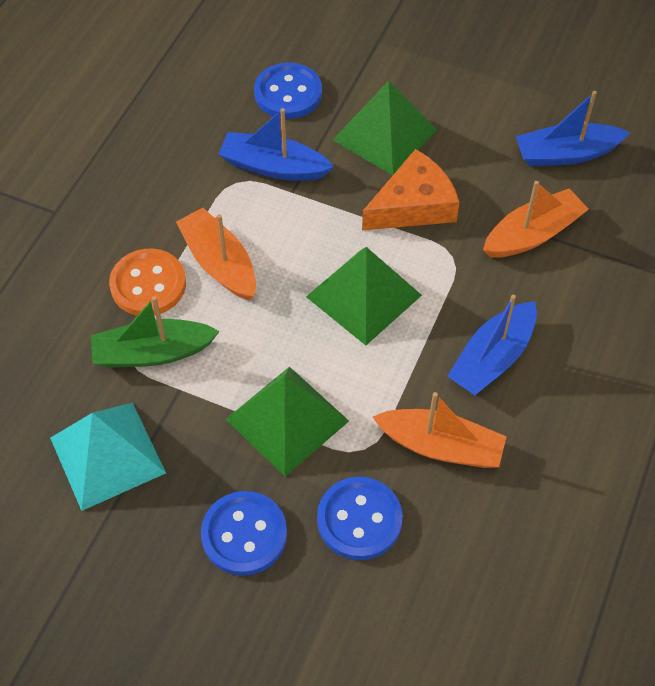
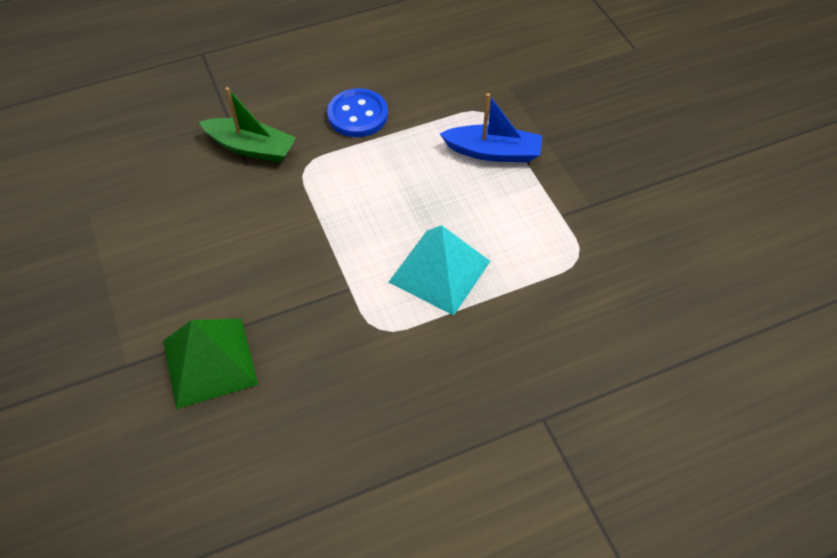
blue boat: [218,108,334,181] [447,294,537,395] [516,91,630,166] = 3 -> [440,93,542,162] = 1
blue button: [201,491,287,576] [254,63,322,119] [317,477,403,560] = 3 -> [327,88,388,137] = 1
green pyramid: [226,367,349,476] [306,247,422,345] [333,81,437,176] = 3 -> [163,318,258,409] = 1
orange boat: [176,208,256,300] [373,392,507,468] [483,181,589,258] = 3 -> none = 0
orange button: [109,248,186,316] = 1 -> none = 0
orange cheese: [362,149,460,230] = 1 -> none = 0

